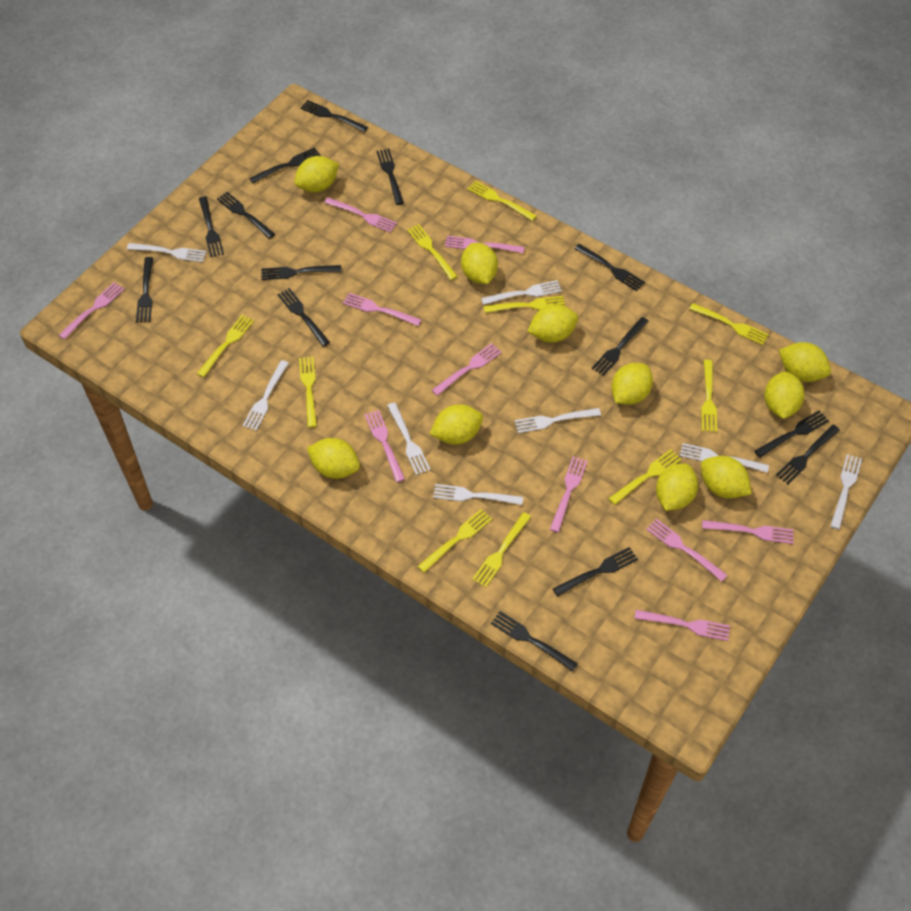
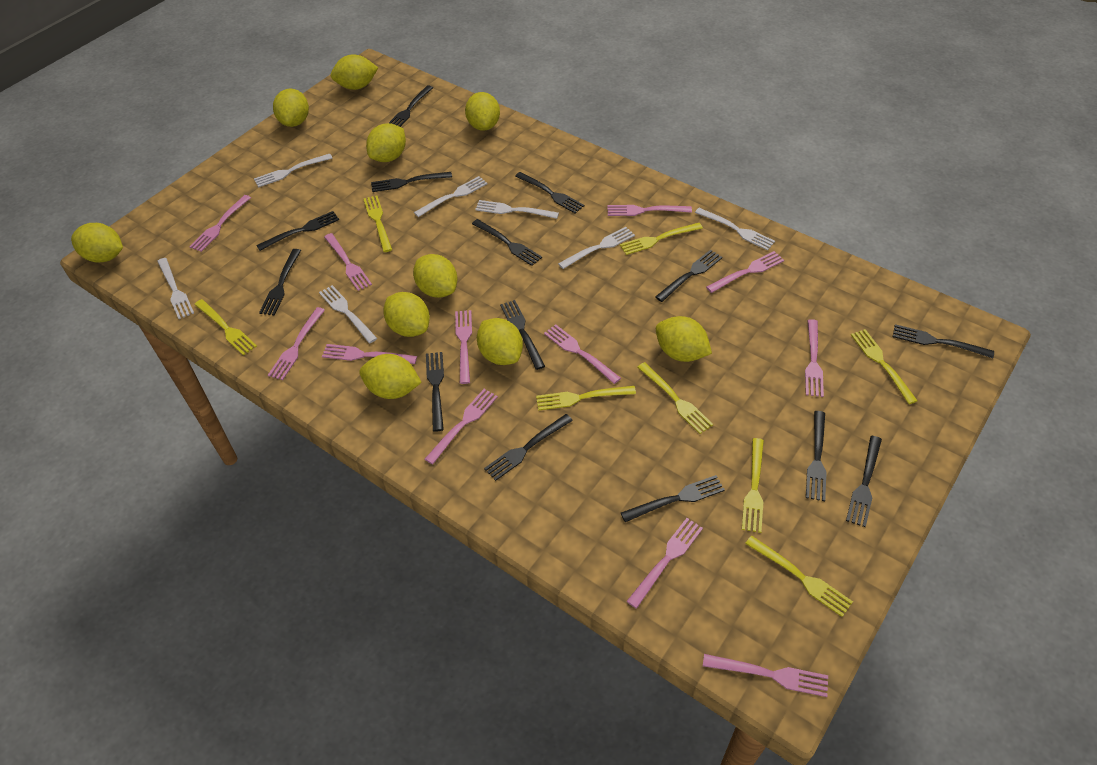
pink fork: [59,282,124,340] [324,197,397,233] [343,293,421,326] [365,410,405,482] [432,343,502,396] [445,236,524,253] [550,456,588,533] [634,610,730,641] [646,519,727,582] [702,520,794,544] = 10 -> [189,195,251,252] [268,307,325,380] [322,344,417,364] [324,233,372,291] [425,389,498,464] [455,310,472,384] [544,324,621,384] [607,205,692,216] [627,518,703,609] [703,654,828,697] [706,251,784,293] [805,319,824,397] = 12
white fork: [127,243,207,262] [243,360,289,431] [387,402,430,475] [433,484,523,505] [481,280,562,305] [515,408,601,433] [680,443,769,473] [830,454,862,530] = 8 -> [157,258,194,319] [254,154,333,188] [319,285,377,343] [414,176,488,217] [475,200,559,219] [558,227,635,269] [695,208,775,251] = 7
yellow fork: [197,315,254,377] [299,357,317,428] [407,224,458,280] [417,509,492,573] [468,181,537,221] [472,512,531,587] [484,296,566,313] [608,449,682,505] [689,303,769,345] [701,360,717,432] = 10 -> [194,299,257,355] [364,196,392,252] [536,386,636,411] [620,223,703,255] [637,362,713,434] [742,438,764,533] [745,536,853,617] [851,329,918,404] = 8

